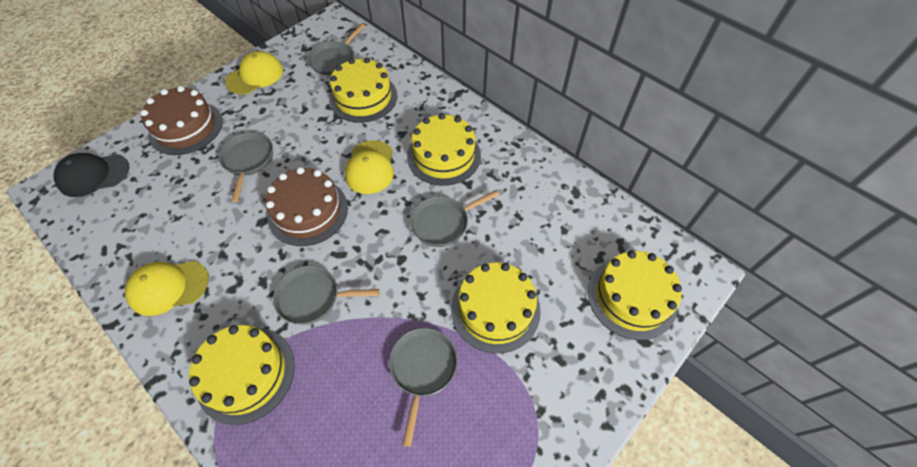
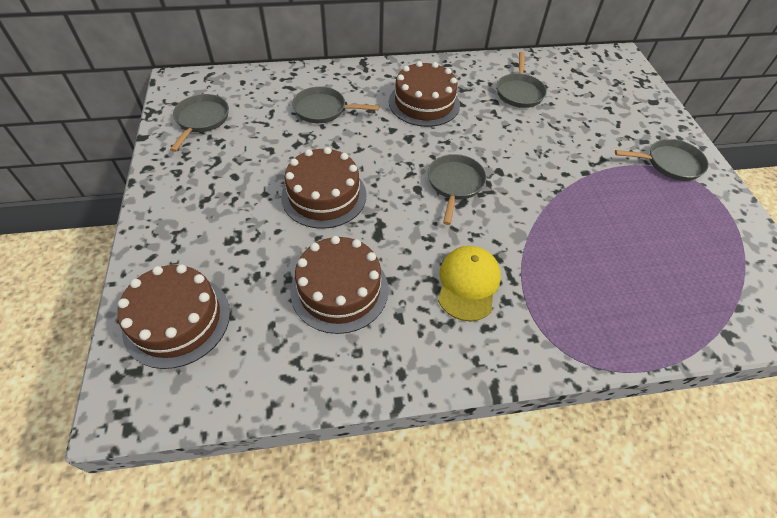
black cap: [53,153,129,197] = 1 -> none = 0
brown cake: [140,86,222,155] [265,167,348,246] = 2 -> [117,264,230,369] [281,147,367,229] [291,236,388,334] [389,61,460,127] = 4
yellow cake: [189,325,295,425] [329,57,397,123] [407,113,481,186] [451,262,541,353] [588,250,682,340] = 5 -> none = 0
yellow cap: [125,261,209,316] [225,51,283,95] [345,140,394,194] = 3 -> [438,246,501,321] = 1

